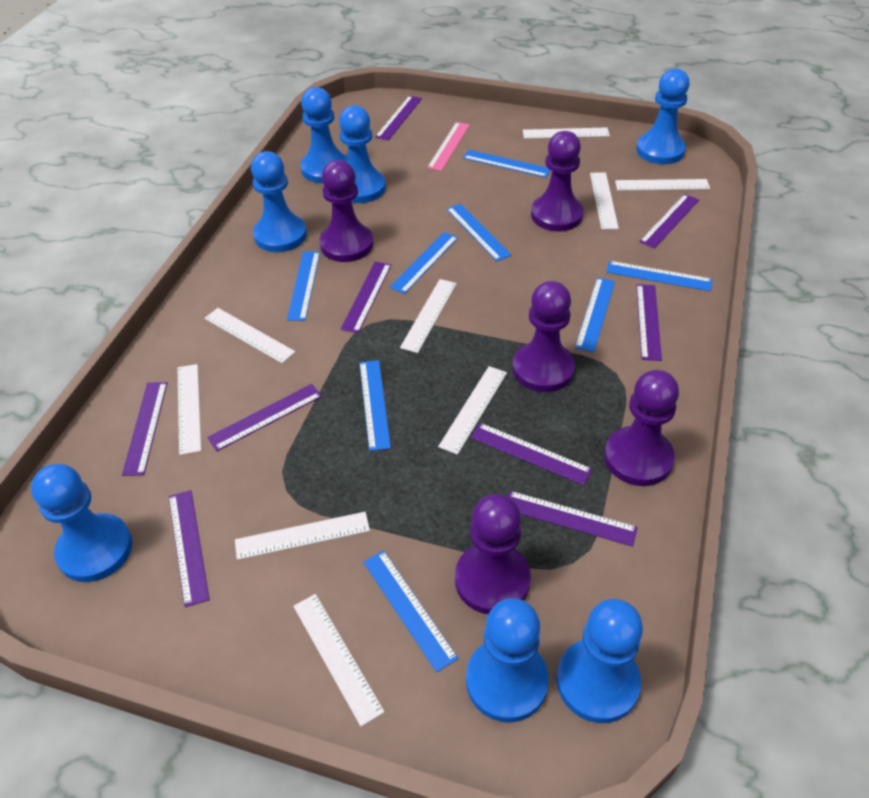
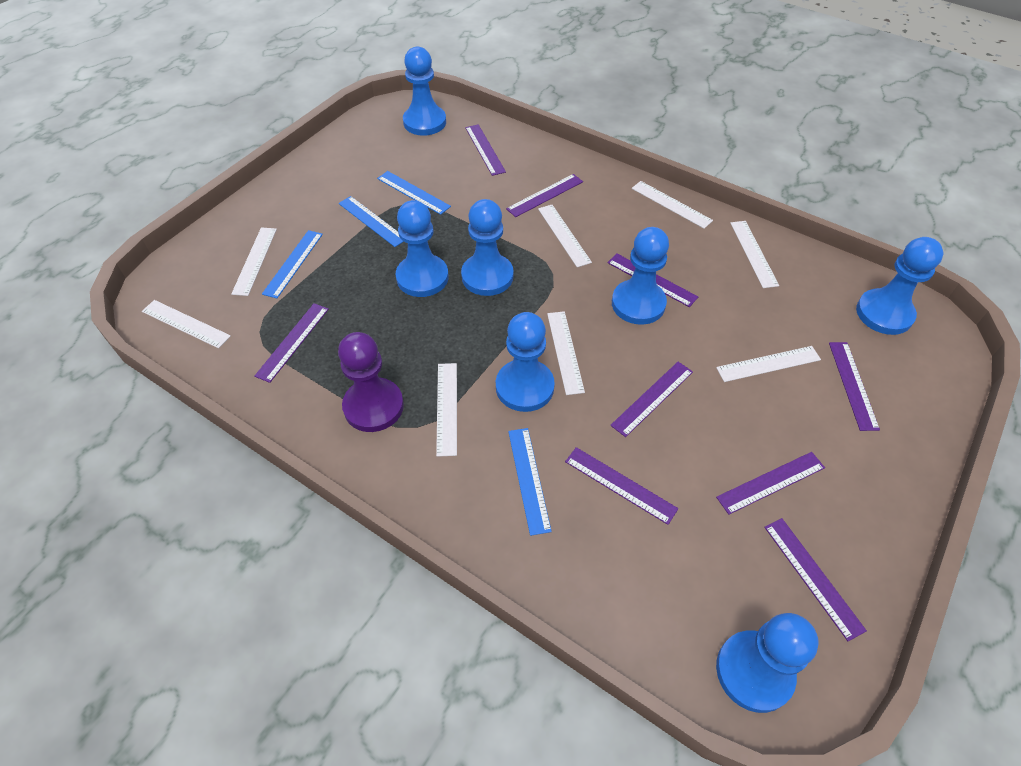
blue ruler: [287,251,320,321] [359,360,391,451] [363,550,458,672] [390,232,458,294] [446,204,511,261] [463,150,551,178] [575,277,615,352] [606,261,712,291] = 8 -> [262,230,323,299] [339,196,404,247] [377,171,451,215] [508,428,552,536] = 4
pink ruler: [427,122,470,171] = 1 -> none = 0
purple pawn: [319,160,373,262] [455,494,531,614] [513,281,575,392] [531,131,584,231] [604,370,679,486] = 5 -> [338,332,404,432] = 1
white ruler: [178,364,201,455] [205,308,295,363] [235,512,370,560] [293,594,385,727] [400,279,457,353] [438,366,507,455] [523,127,610,139] [590,172,619,230] [615,179,710,191] = 9 -> [142,300,231,349] [231,227,277,296] [436,363,457,457] [538,205,592,267] [547,311,585,395] [632,181,713,229] [716,346,821,382] [730,221,779,288] = 8

